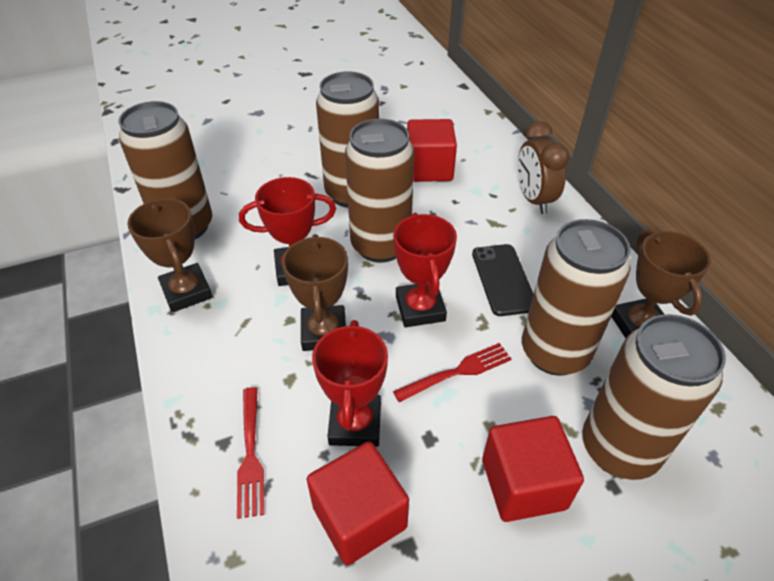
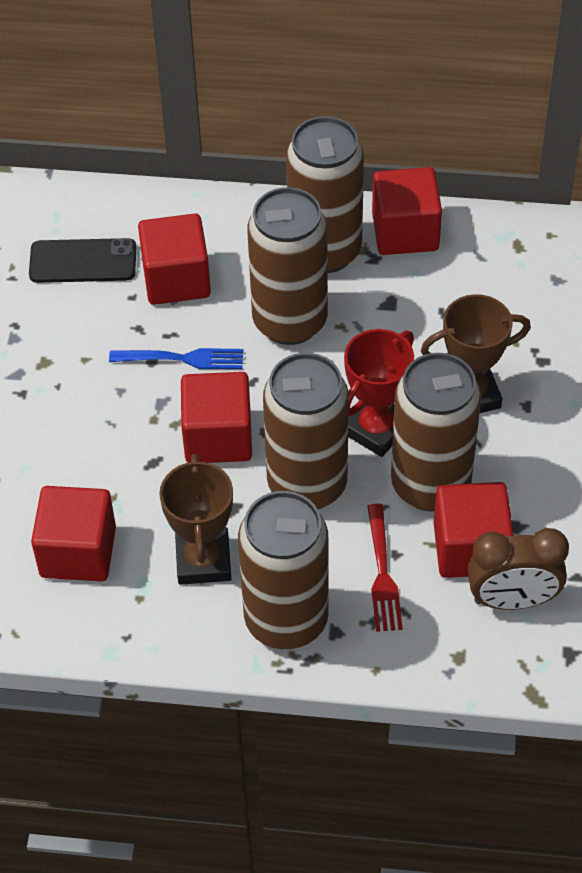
blue fork: none = 0 -> [109,348,243,369] = 1
brown trophy: [127,198,213,313] [282,234,348,351] [611,229,711,338] = 3 -> [159,454,233,585] [421,294,531,413] = 2
red cube: [307,442,409,565] [407,119,457,182] [482,416,584,522] = 3 -> [31,486,116,581] [138,213,211,305] [181,372,252,463] [372,167,442,255] [434,482,514,578] = 5
red fork: [237,387,264,519] [393,343,512,402] = 2 -> [367,504,403,632] = 1
red trophy: [239,177,336,286] [312,320,388,447] [393,213,457,327] = 3 -> [344,329,414,457] = 1

